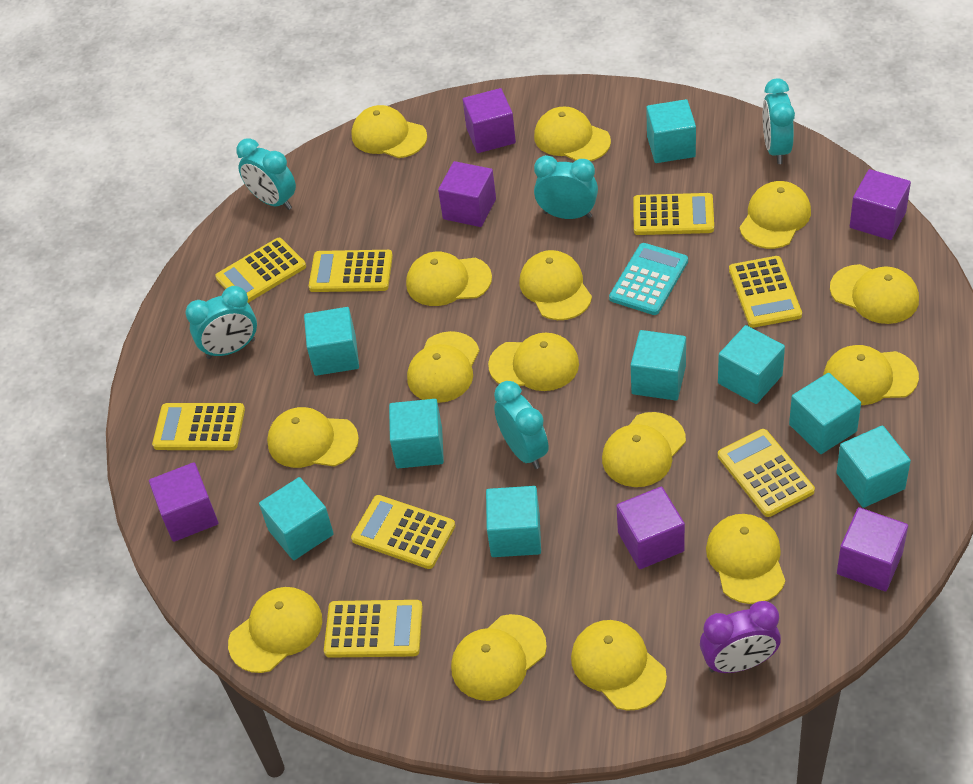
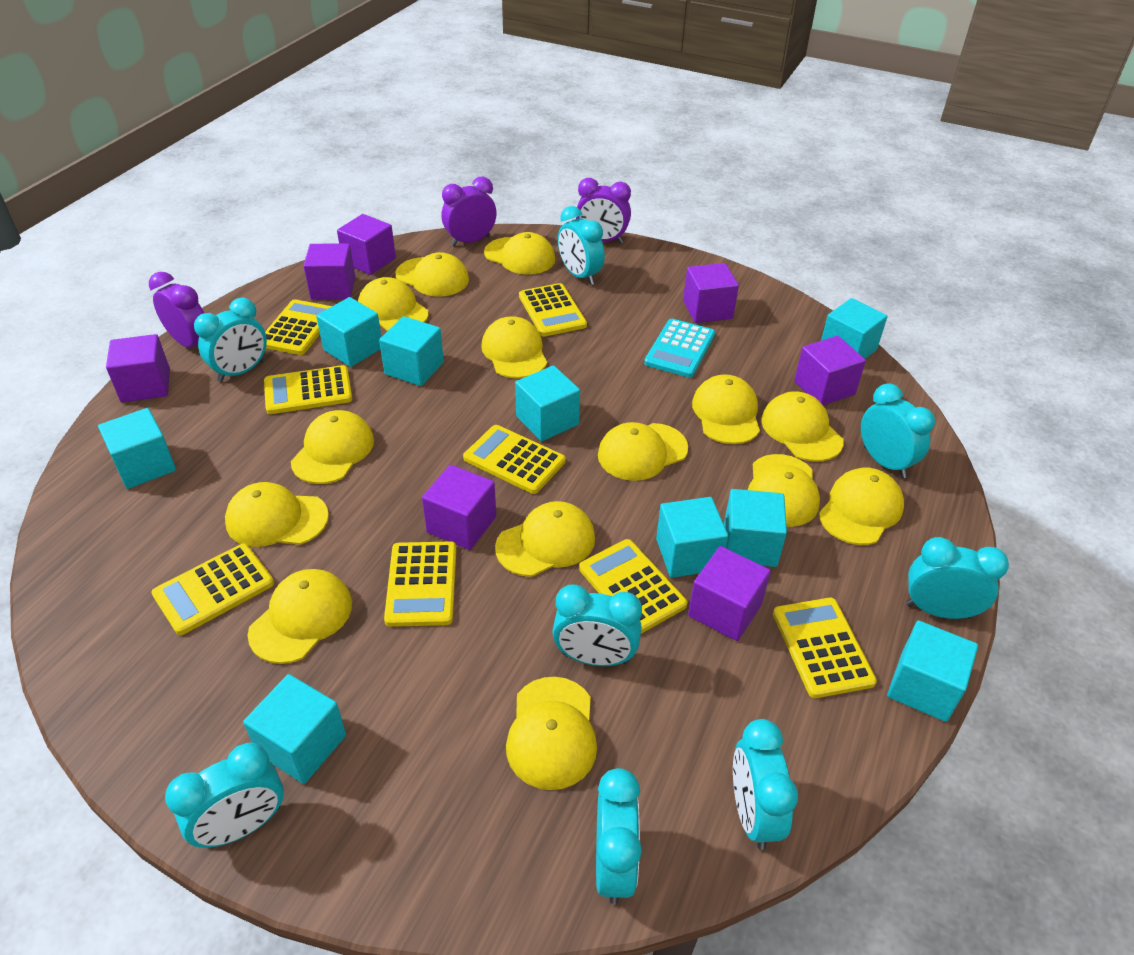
purple clock: [700,601,781,673] = 1 -> [149,272,204,348] [442,177,497,246] [576,178,631,244] = 3
purple cube: [149,462,218,542] [438,161,496,227] [463,88,516,153] [617,487,685,569] [837,507,908,591] [850,169,911,240] = 6 -> [106,334,170,402] [303,244,355,299] [337,214,396,275] [422,465,496,550] [683,263,739,323] [688,546,771,641] [794,336,866,405] = 7
turquoise clock: [185,286,257,359] [236,138,296,210] [494,381,549,469] [534,155,598,219] [763,79,795,164] = 5 -> [165,743,284,848] [194,298,267,382] [552,584,642,666] [558,206,605,285] [596,768,642,904] [733,719,798,850] [861,383,935,478] [906,537,1009,619] = 8
yellow cap: [228,587,322,673] [267,407,359,468] [352,105,427,158] [406,251,492,306] [407,331,479,403] [451,614,547,701] [488,333,579,391] [520,250,592,320] [534,106,611,161] [571,620,667,711] [602,412,686,487] [706,514,785,604] [740,181,811,249] [823,345,919,405] [830,264,919,324] = 15 -> [225,482,329,547] [247,569,352,664] [291,410,374,484] [358,277,428,331] [395,252,469,297] [481,316,547,379] [484,232,555,275] [495,501,595,577] [506,677,597,790] [598,422,688,481] [692,374,760,444] [748,454,820,527] [761,391,844,462] [819,468,904,545] = 14

